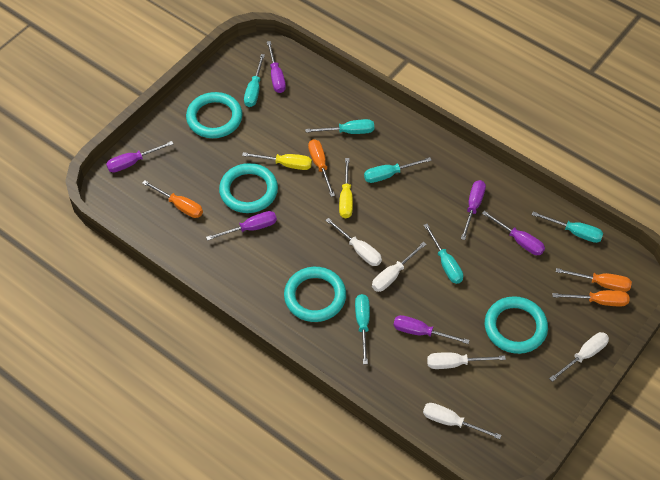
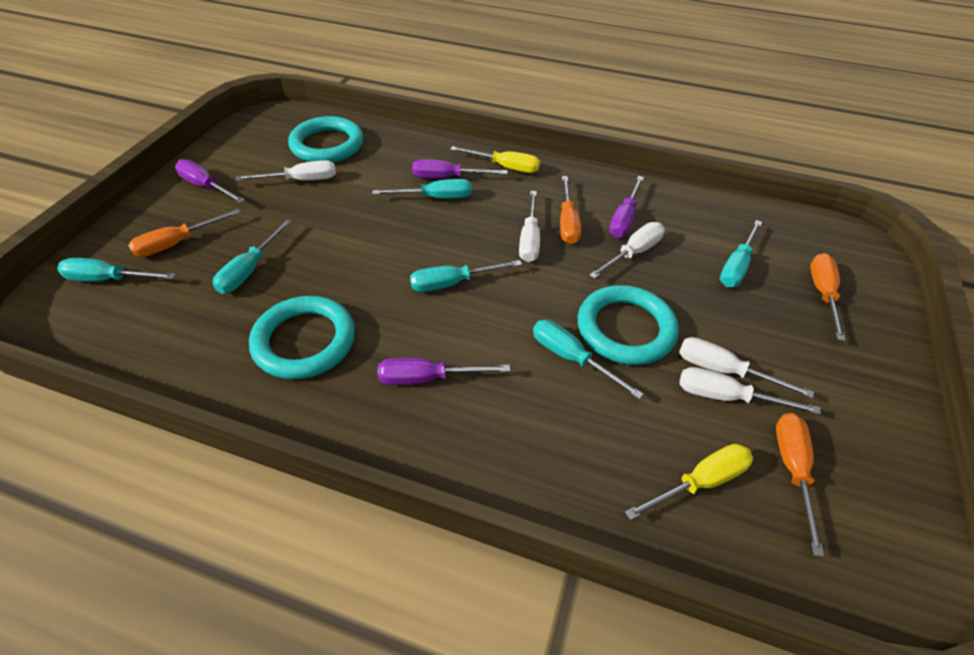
purple screwdriver: [106,141,173,173] [206,211,277,241] [267,41,286,93] [393,315,470,344] [461,180,486,240] [482,211,545,255] = 6 -> [175,159,245,203] [377,358,510,385] [412,159,508,178] [609,176,644,238] = 4
turquoise ring: [186,92,242,138] [219,163,278,213] [284,267,346,322] [485,296,548,354] = 4 -> [249,296,355,379] [288,116,364,162] [578,285,679,365] = 3

